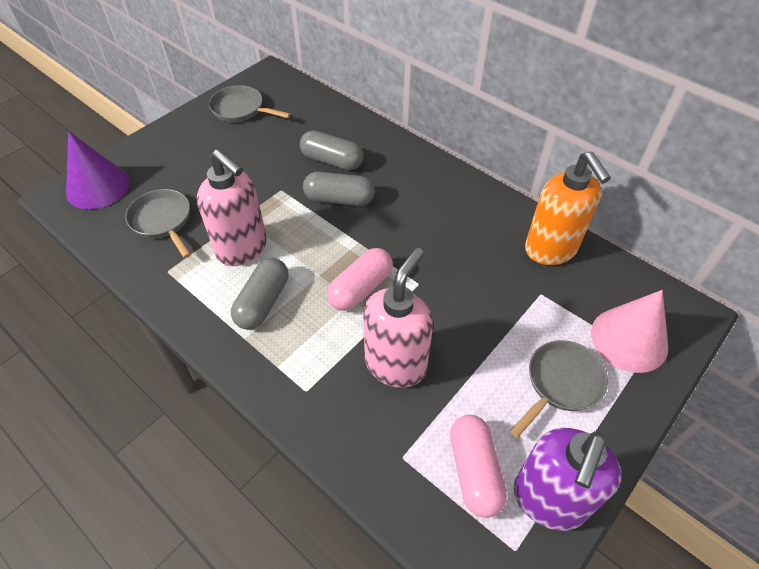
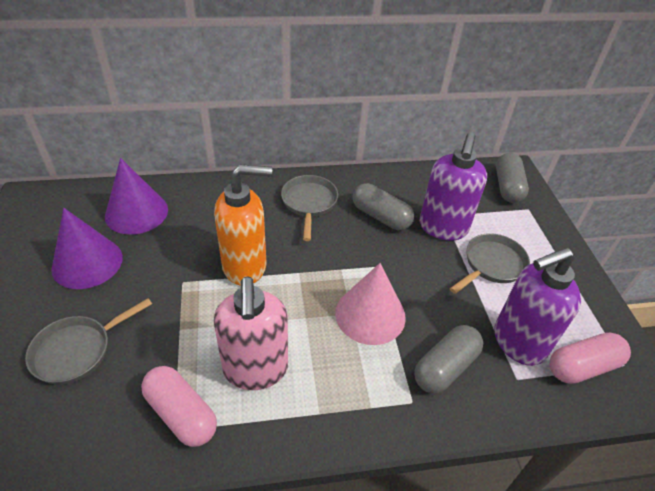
pink soap dispenser: [197,149,267,266] [363,248,433,388] = 2 -> [214,276,288,390] = 1
purple cone: [66,132,130,209] = 1 -> [51,208,123,289] [105,158,168,235] = 2
purple soap dispenser: [514,428,622,531] = 1 -> [420,133,487,241] [494,247,581,366] = 2

